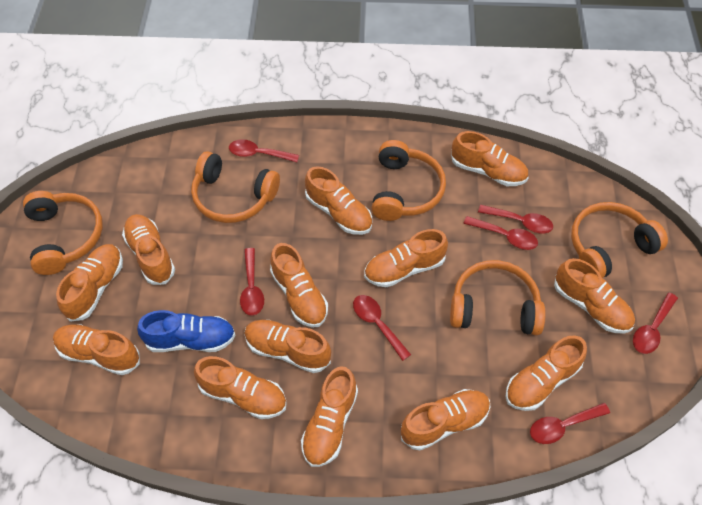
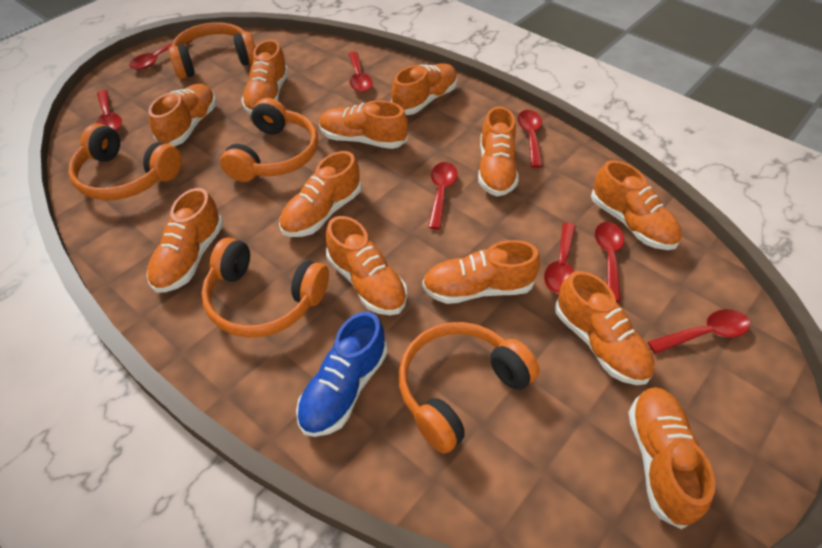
orange shoe: [53,324,140,375] [56,244,123,322] [122,214,175,285] [194,356,287,419] [244,320,331,373] [270,243,328,327] [301,366,358,467] [305,166,372,235] [364,229,448,287] [401,389,490,450] [451,131,528,186] [506,335,587,411] [554,258,635,333] = 13 -> [147,188,223,293] [148,84,216,146] [241,40,289,114] [279,151,362,237] [319,100,408,149] [326,216,407,315] [391,63,457,115] [422,240,540,304] [478,106,518,196] [555,271,654,385] [591,160,682,250] [628,387,715,529] = 12
red spoon: [229,139,299,162] [240,248,264,316] [353,295,411,361] [463,216,538,250] [478,205,553,233] [530,403,610,444] [633,292,678,354] = 7 -> [96,90,122,131] [129,40,192,70] [348,52,373,92] [428,162,457,229] [517,110,543,168] [544,223,576,294] [595,222,624,302] [648,309,750,354] = 8

